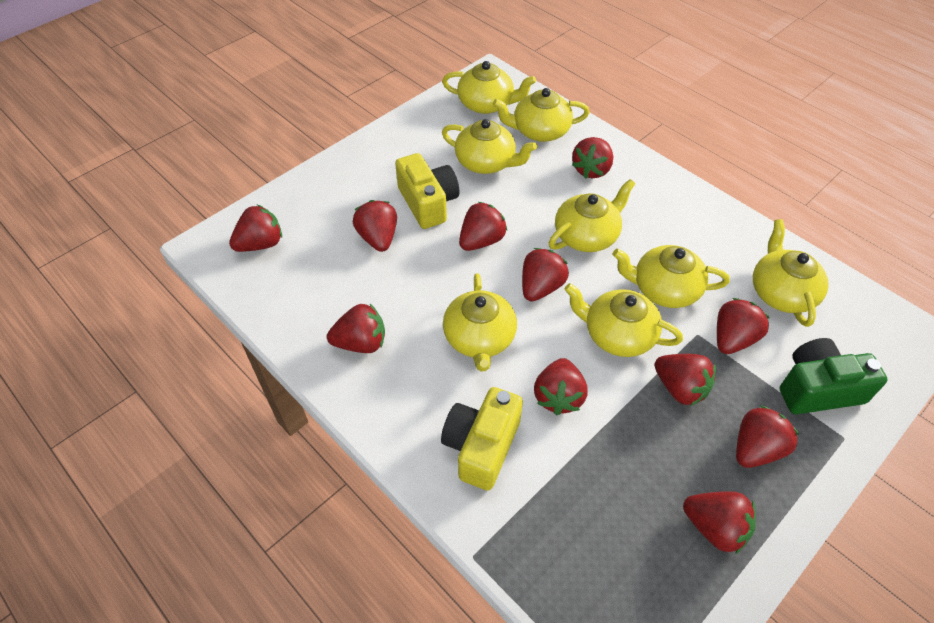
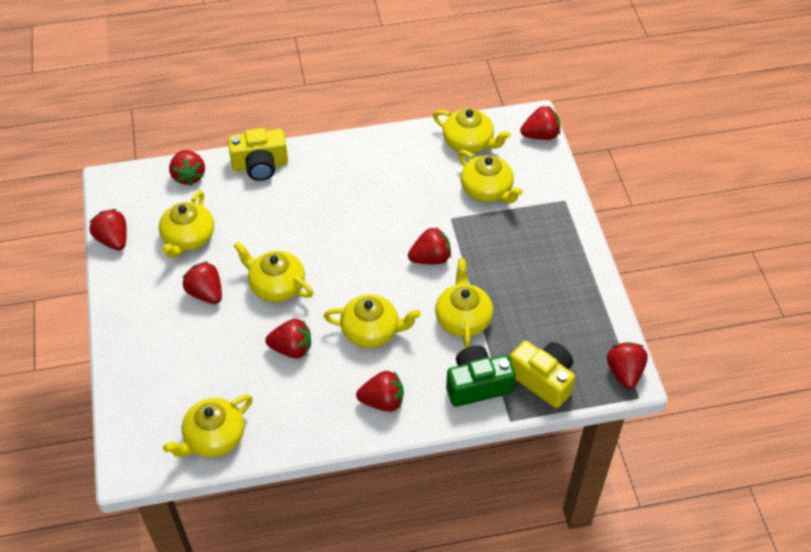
red strawberry: [229,205,282,252] [327,304,385,353] [353,200,397,252] [459,202,507,251] [522,248,569,301] [534,358,588,415] [572,137,613,179] [654,354,716,406] [683,491,756,554] [717,298,770,354] [736,405,799,468] = 11 -> [89,209,127,251] [169,150,205,186] [183,261,222,304] [265,319,311,359] [356,371,404,412] [408,227,451,264] [520,106,560,140] [607,342,648,389] = 8
yellow teapot: [442,61,536,114] [442,119,537,174] [443,273,517,371] [493,88,590,142] [549,179,635,252] [565,283,683,357] [613,245,730,308] [753,219,829,327] = 8 -> [159,191,214,258] [163,395,253,457] [234,242,313,302] [323,294,421,348] [433,109,511,153] [435,259,493,348] [458,150,523,203] = 7

